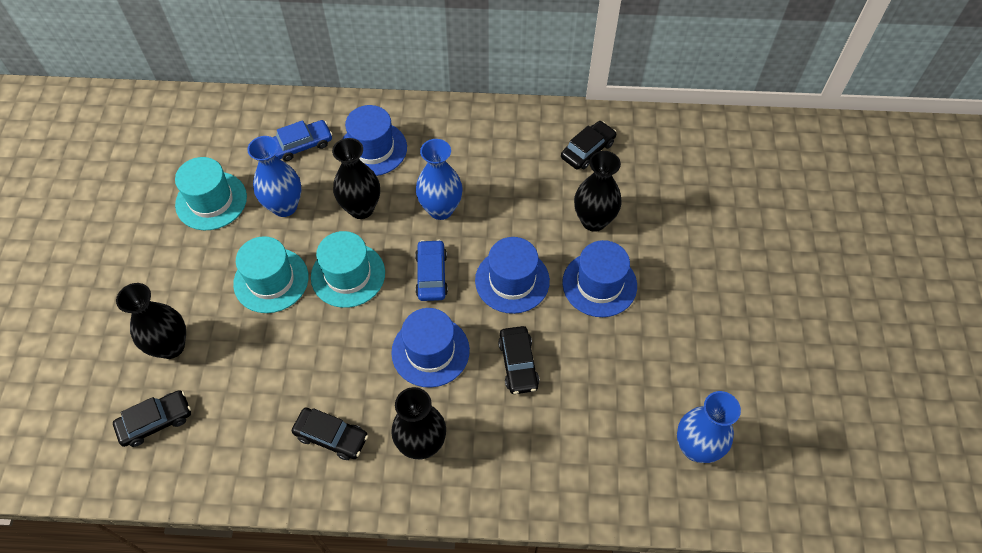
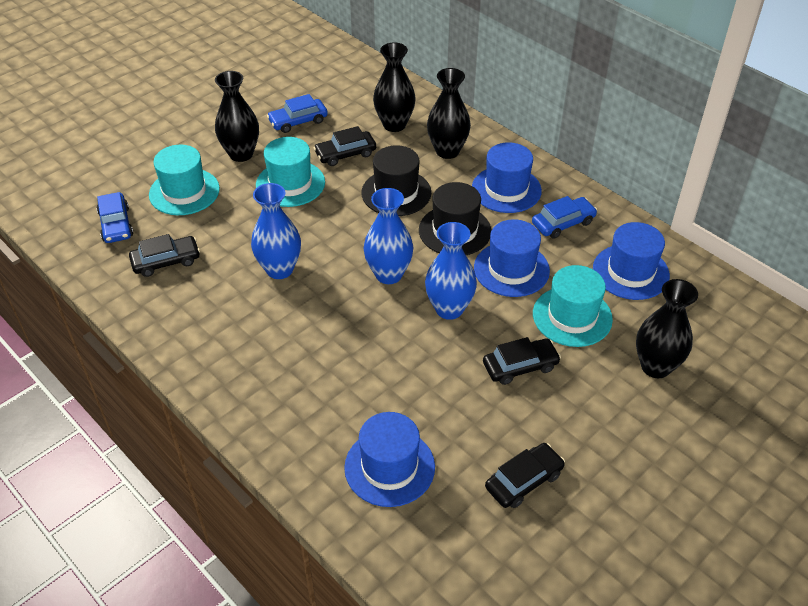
black hat: none = 0 -> [361,145,431,216] [419,182,491,255] = 2
blue car: [273,120,333,161] [415,239,448,301] = 2 -> [97,192,133,243] [267,94,328,133] [532,196,597,239] = 3

